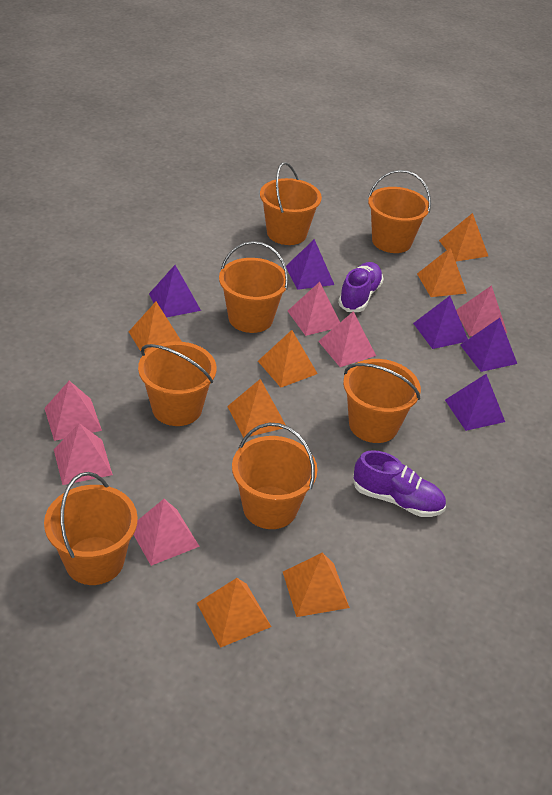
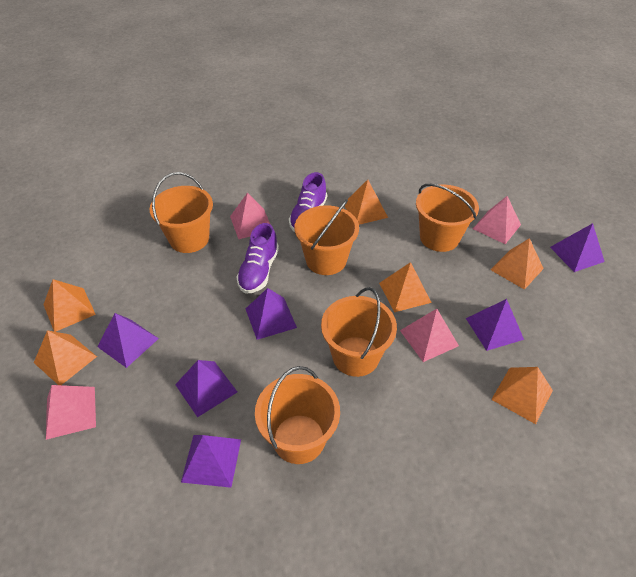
orange bucket: [44,472,138,585] [138,342,216,426] [219,241,289,333] [232,423,317,529] [260,162,322,245] [343,359,421,443] [368,170,431,253] = 7 -> [150,172,213,253] [255,366,340,464] [294,199,359,275] [321,287,397,377] [416,184,479,252] = 5
orange pyramid: [129,302,182,353] [197,578,271,648] [227,379,286,438] [258,330,318,387] [283,552,350,617] [417,247,467,297] [439,213,488,262] = 7 -> [34,330,97,385] [43,279,96,332] [345,180,388,225] [379,262,432,312] [491,238,544,290] [491,367,553,424] = 6
pink pyramid: [44,381,102,441] [54,423,113,485] [133,499,200,566] [288,282,340,336] [318,311,376,367] [456,285,507,336] = 6 -> [46,385,96,440] [230,193,271,239] [400,309,459,362] [473,196,521,244] = 4
purple pyramid: [149,265,201,317] [286,239,334,290] [413,296,468,349] [445,374,505,431] [460,318,517,372] = 5 -> [97,313,159,368] [175,360,237,417] [181,435,241,488] [246,288,297,340] [466,299,524,351] [550,223,605,272] = 6

